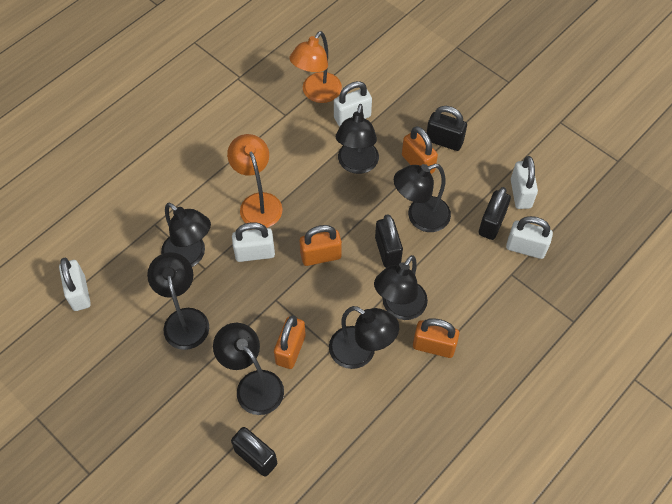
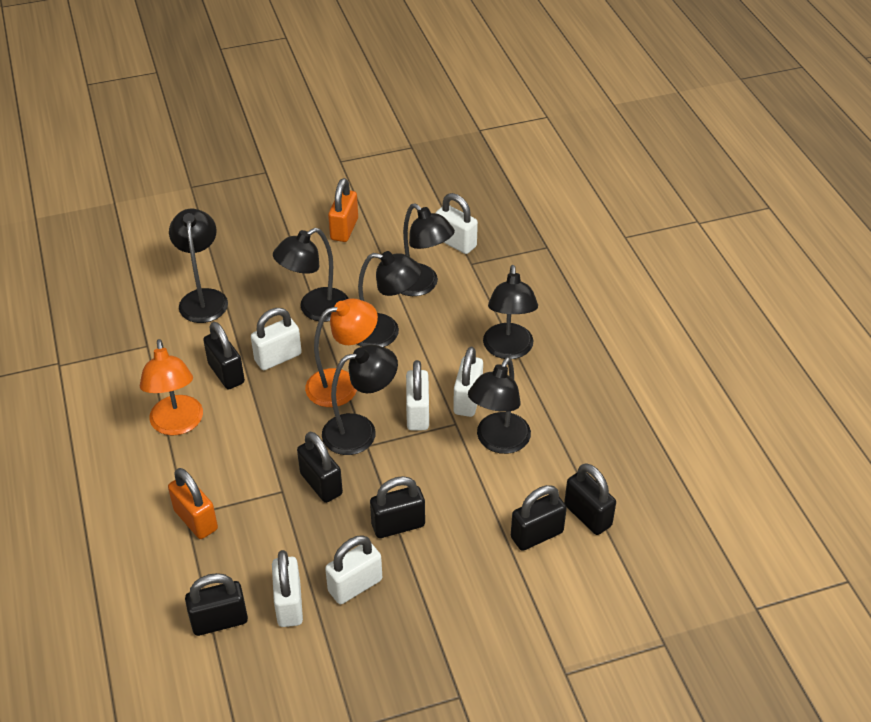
black padlock: [231,427,277,477] [375,214,403,268] [427,106,467,151] [479,187,511,240] = 4 -> [185,573,248,636] [203,322,245,389] [297,432,343,503] [370,476,425,538] [511,485,567,551] [564,463,616,535] = 6
orange padlock: [274,315,306,369] [300,225,342,266] [402,126,438,174] [413,318,459,358] = 4 -> [168,468,218,539] [328,178,358,242] = 2
white padlock: [59,258,91,311] [232,222,275,262] [334,81,372,127] [506,216,553,259] [511,156,538,209] = 5 -> [251,308,302,370] [272,550,303,627] [325,535,382,604] [406,360,429,431] [436,193,478,254] [453,347,483,417] = 6

